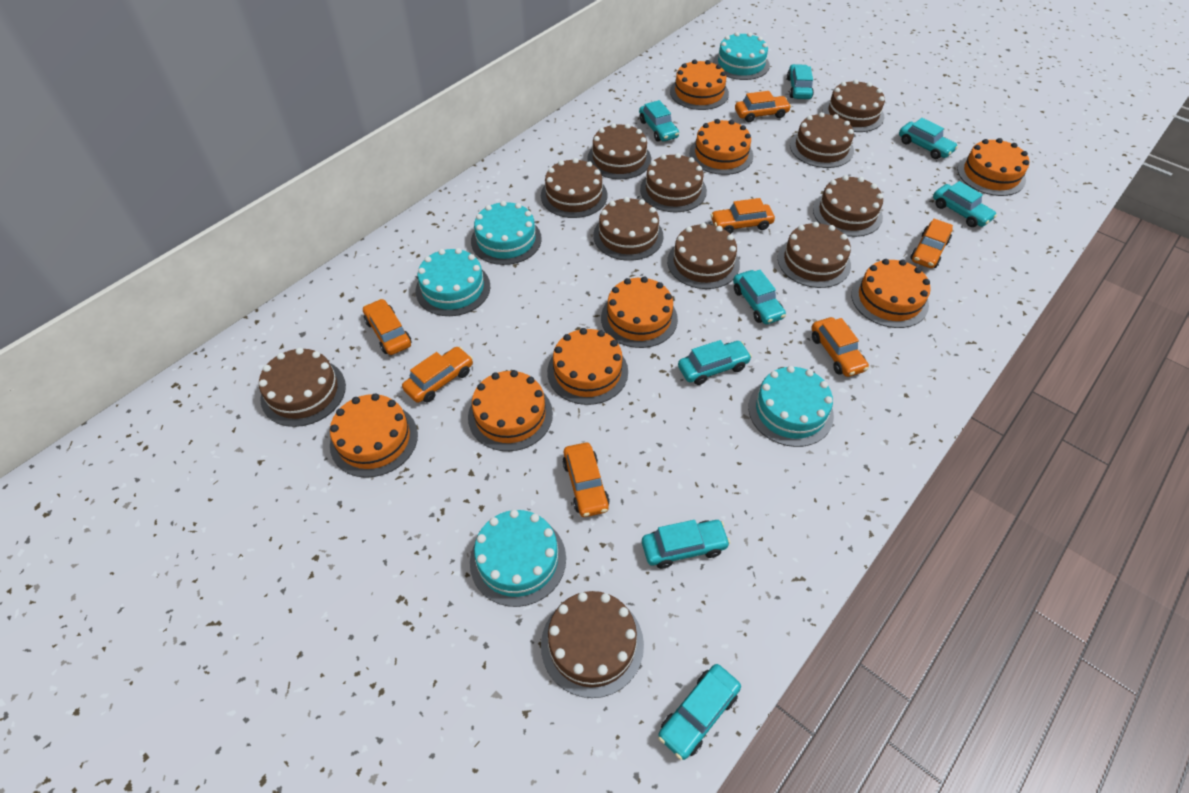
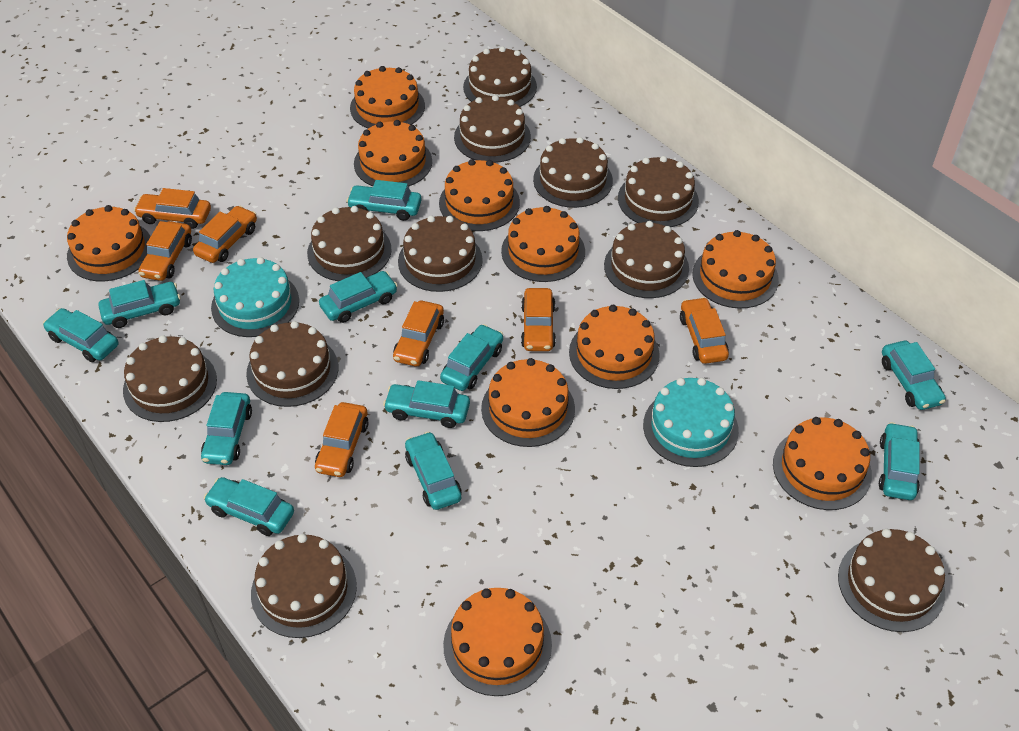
orange cake: [330,393,418,478] [468,370,553,451] [547,328,628,405] [601,277,678,348] [670,60,729,110] [689,119,753,175] [851,259,931,328] [957,138,1029,196] = 8 -> [67,205,151,281] [350,66,425,128] [354,120,432,187] [439,159,520,231] [443,588,552,696] [481,358,575,447] [501,206,585,282] [569,305,660,389] [692,230,779,309] [773,417,872,510] = 10
turquoise cake: [416,248,490,316] [470,510,566,607] [471,201,542,265] [713,32,770,80] [748,366,834,447] = 5 -> [211,257,299,337] [643,378,739,467] = 2
turquoise car: [639,100,679,142] [642,520,730,569] [658,664,741,760] [678,340,752,385] [733,270,786,324] [787,64,814,99] [899,118,958,159] [933,181,997,227] = 8 -> [43,308,119,362] [98,280,181,328] [201,392,252,465] [204,477,294,536] [319,271,398,323] [346,180,422,221] [383,380,470,428] [405,431,462,510] [440,324,503,391] [879,422,920,500] [882,341,946,410] = 11

